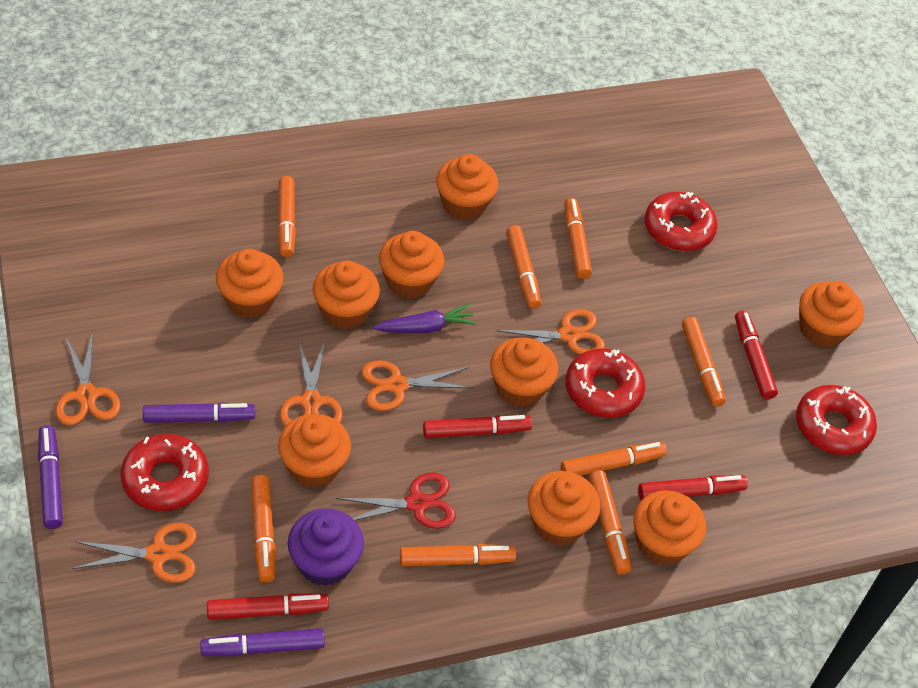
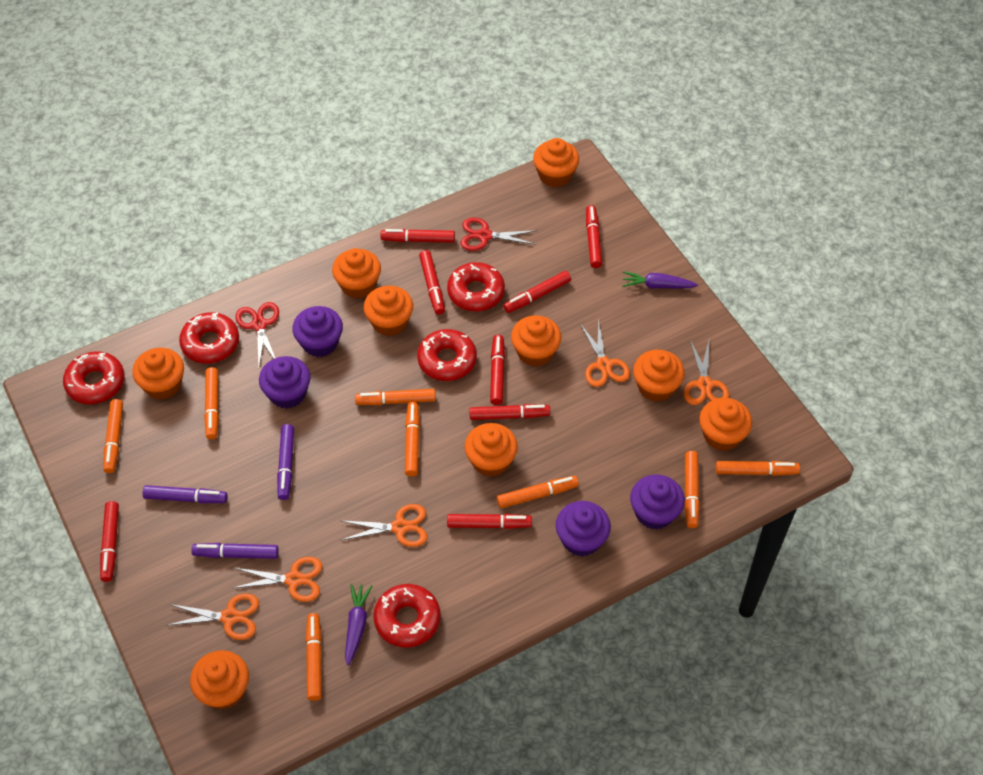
purple carrot: [373,304,477,333] = 1 -> [345,583,373,666] [622,271,698,288] = 2
purple cupcake: [288,508,364,586] = 1 -> [259,356,310,409] [292,306,343,357] [556,501,611,557] [630,474,685,529] = 4
red donut: [120,434,209,511] [565,348,646,418] [644,192,718,251] [796,385,877,455] = 4 -> [63,351,125,404] [179,312,239,364] [373,584,440,648] [417,329,477,381] [447,262,505,311] = 5
red marker: [207,593,329,620] [423,415,532,438] [638,475,748,500] [735,311,778,399] = 4 -> [100,501,119,582] [380,229,455,243] [419,250,445,315] [447,514,532,529] [469,404,550,420] [490,335,505,405] [503,271,571,313] [586,205,603,268] = 8
red scissors: [336,473,456,529] = 1 -> [235,302,279,365] [461,217,537,251] = 2

